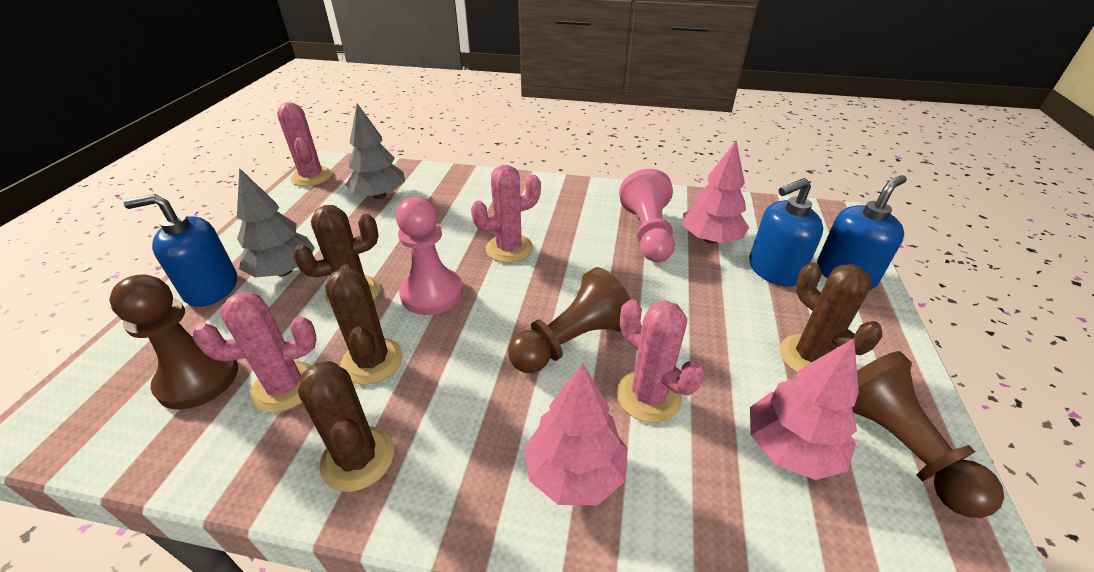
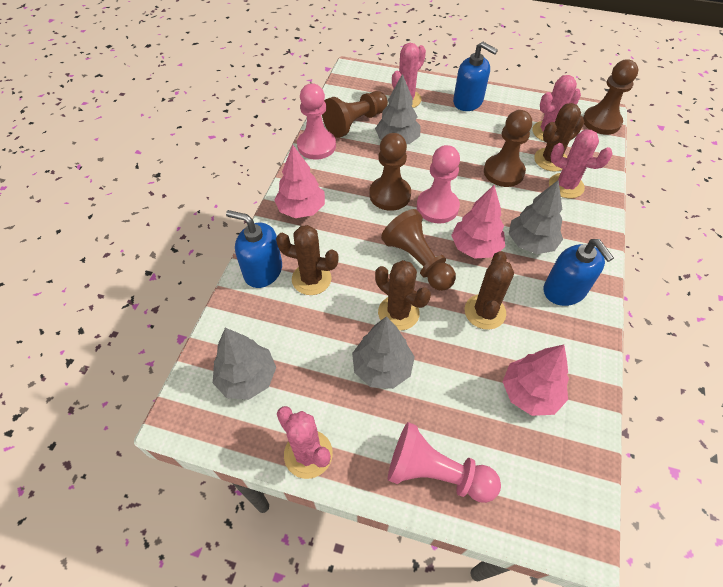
brown pawn: [109,274,238,410] [508,267,631,373] [852,351,1004,518] = 3 -> [322,91,388,138] [370,133,411,211] [381,209,456,291] [484,110,532,187] [583,60,638,135] = 5
grey tree: [237,168,315,277] [346,103,405,199] = 2 -> [213,328,276,400] [352,316,415,389] [375,74,421,144] [509,180,563,254] = 4
pink pawn: [396,196,463,315] [619,169,675,262] = 2 -> [297,83,336,160] [388,422,501,503] [417,145,460,223] = 3

